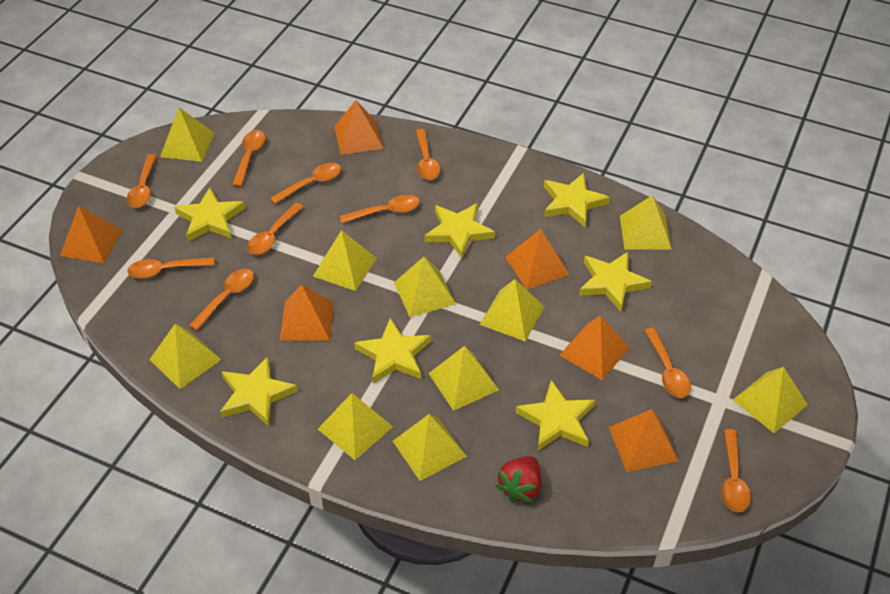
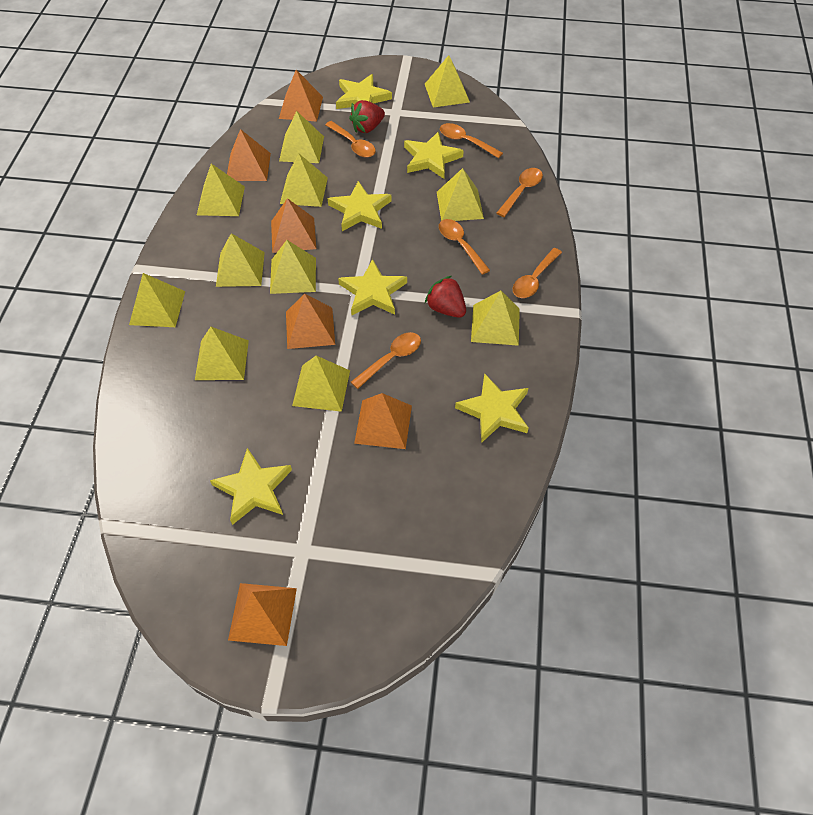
orange spoon: [127,154,157,208] [127,257,215,279] [189,269,254,331] [232,130,266,187] [247,203,304,255] [270,163,341,204] [340,195,420,223] [416,129,440,180] [644,328,691,398] [721,429,751,512] = 10 -> [325,121,376,158] [351,332,421,389] [439,219,490,275] [440,123,503,158] [497,168,543,217] [513,248,562,298] = 6
red strawberry: [496,456,541,503] = 1 -> [349,100,385,133] [425,276,466,318] = 2
yellow pyramid: [149,324,222,389] [160,108,215,162] [313,230,377,291] [318,393,393,460] [393,414,467,481] [394,257,456,317] [429,346,499,411] [480,279,545,342] [620,195,672,250] [733,367,808,433] = 10 -> [129,273,185,327] [195,327,249,380] [197,164,245,216] [216,233,265,287] [270,240,316,294] [279,111,324,163] [280,153,328,207] [292,355,350,412] [425,55,470,108] [437,168,484,221] [471,291,520,346] = 11
yellow star: [174,187,245,242] [220,356,298,426] [354,318,431,384] [425,203,495,259] [515,380,595,451] [544,173,610,227] [579,252,652,312] = 7 -> [210,448,292,525] [328,181,391,231] [336,74,392,109] [338,259,407,315] [404,131,464,179] [455,373,529,443] = 6

